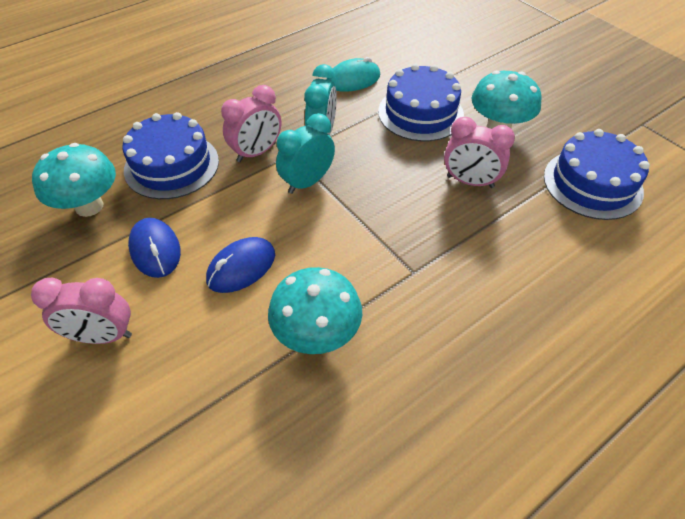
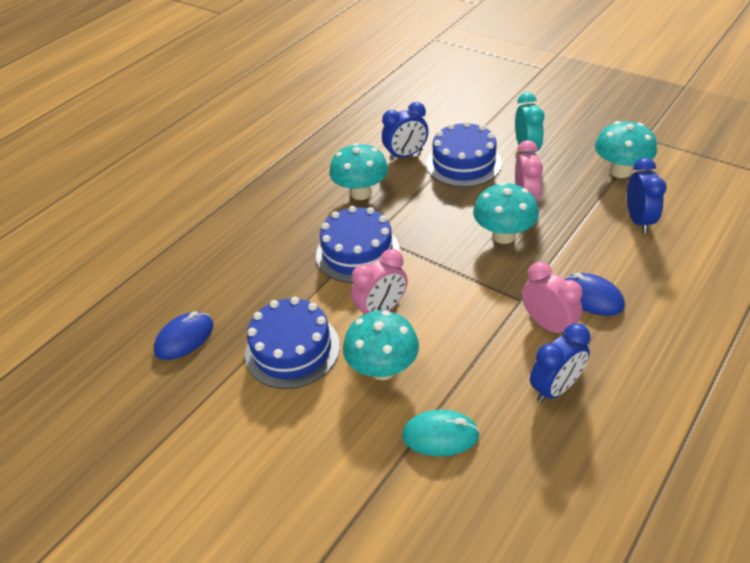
blue clock: none = 0 -> [382,102,428,161] [530,323,591,403] [627,158,667,233] = 3
turquoise clock: [276,113,335,194] [304,64,337,136] = 2 -> [515,92,544,153] = 1
turquoise mushroom: [32,143,116,217] [268,267,362,354] [471,71,542,129] = 3 -> [329,143,388,200] [343,311,419,380] [473,182,539,244] [595,121,657,178] = 4

